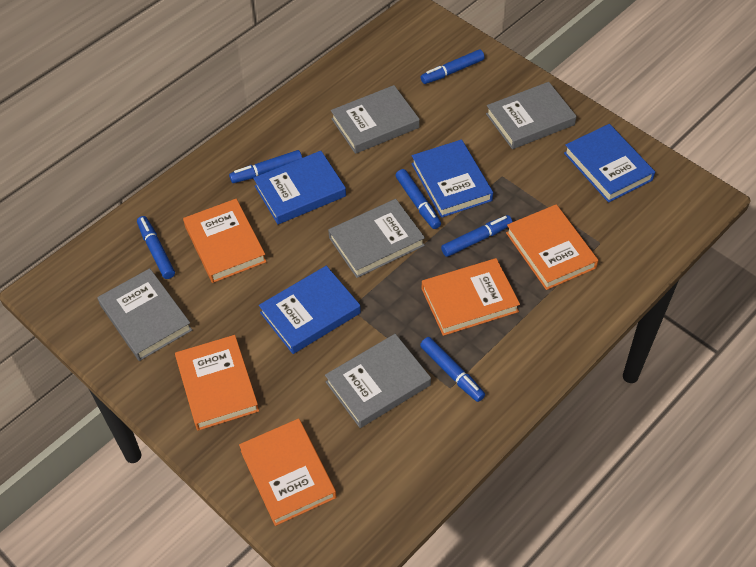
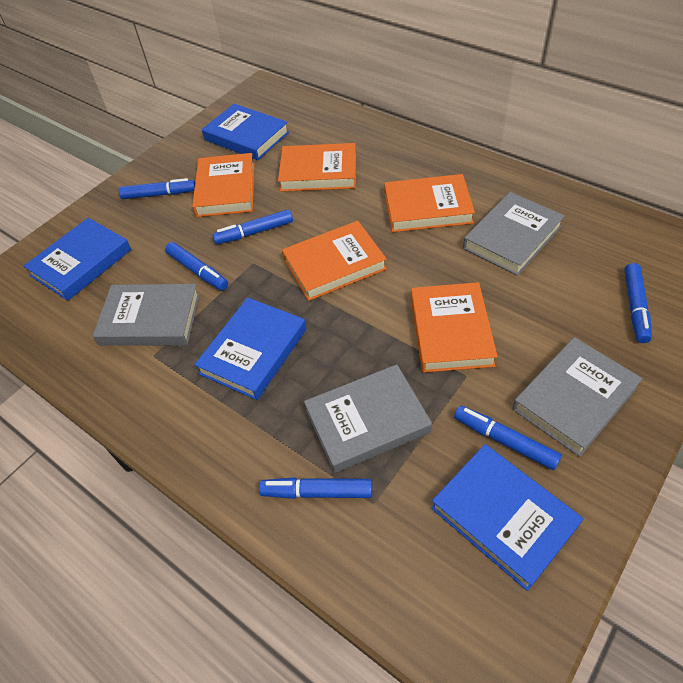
grey book: [97,268,192,361] [325,334,431,428] [328,199,425,278] [331,85,420,154] [486,82,577,149] = 5 -> [93,284,200,346] [304,364,432,473] [463,192,565,276] [512,337,643,457] = 4

